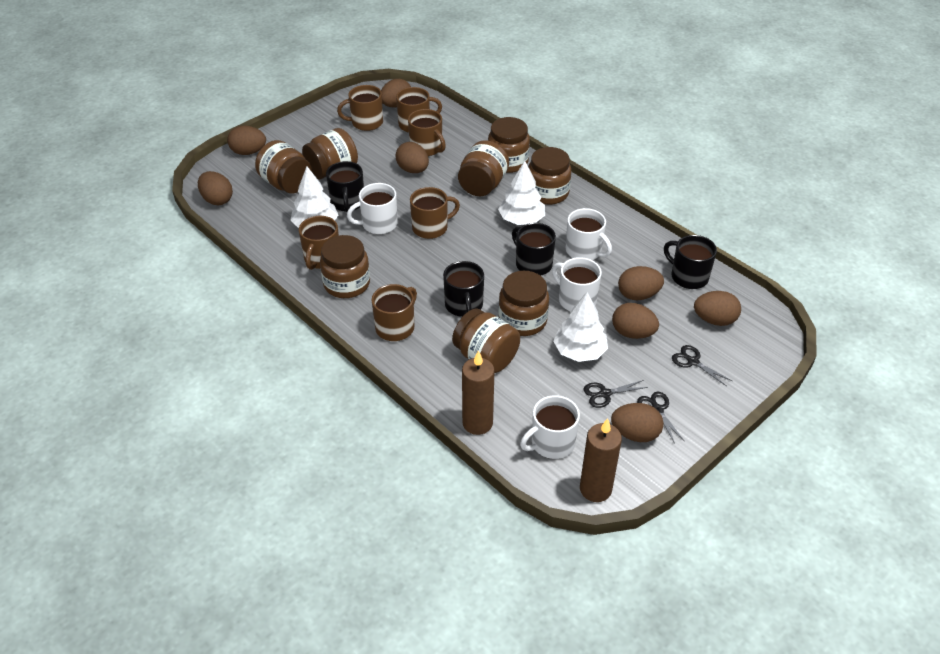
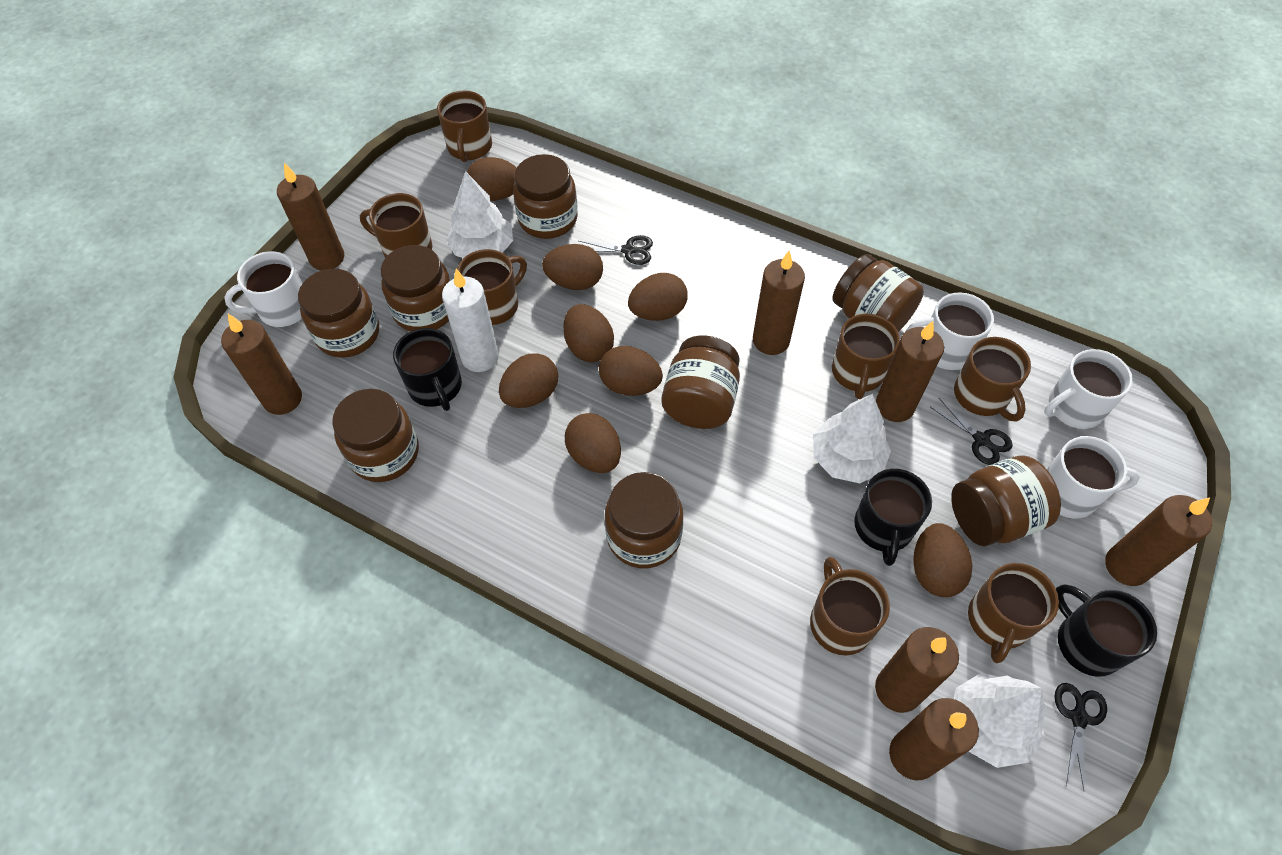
black mug: [326,161,364,212] [443,261,484,317] [512,223,556,276] [664,235,717,289] = 4 -> [393,328,462,411] [854,469,932,566] [1056,584,1157,677] = 3
brown candle: [462,351,495,435] [580,418,622,502] = 2 -> [221,314,302,415] [277,163,344,271] [753,250,805,355] [875,627,959,713] [876,321,944,422] [889,698,979,780] [1105,495,1212,586] = 7
brown mug: [299,216,339,270] [337,85,383,131] [372,284,417,341] [396,87,442,133] [408,109,446,156] [410,187,460,239] = 6 -> [360,193,432,258] [437,91,492,162] [457,249,527,325] [810,557,890,655] [832,314,900,399] [954,337,1031,422] [968,563,1059,663] = 7
white candle: none = 0 -> [442,269,499,372] = 1

